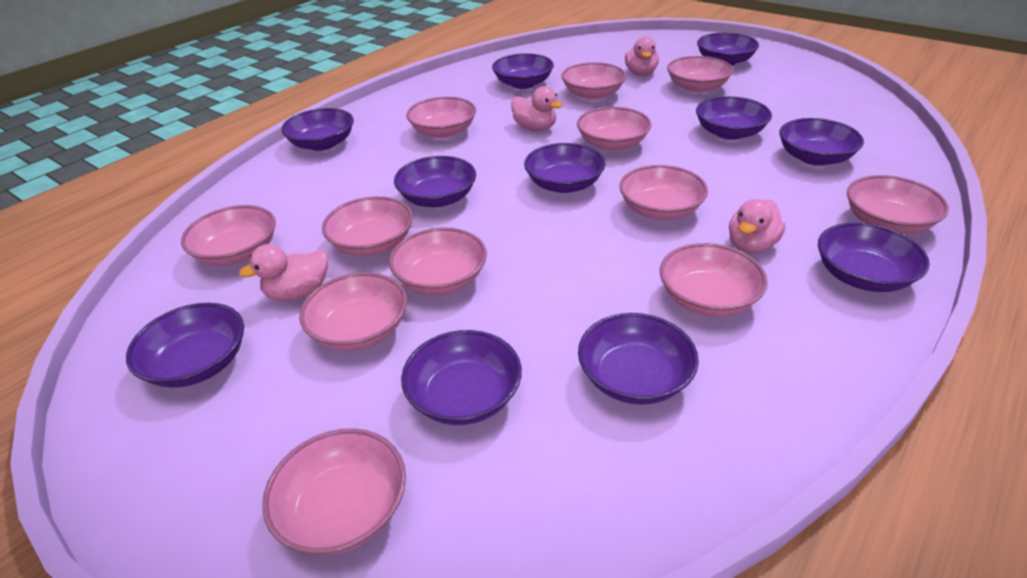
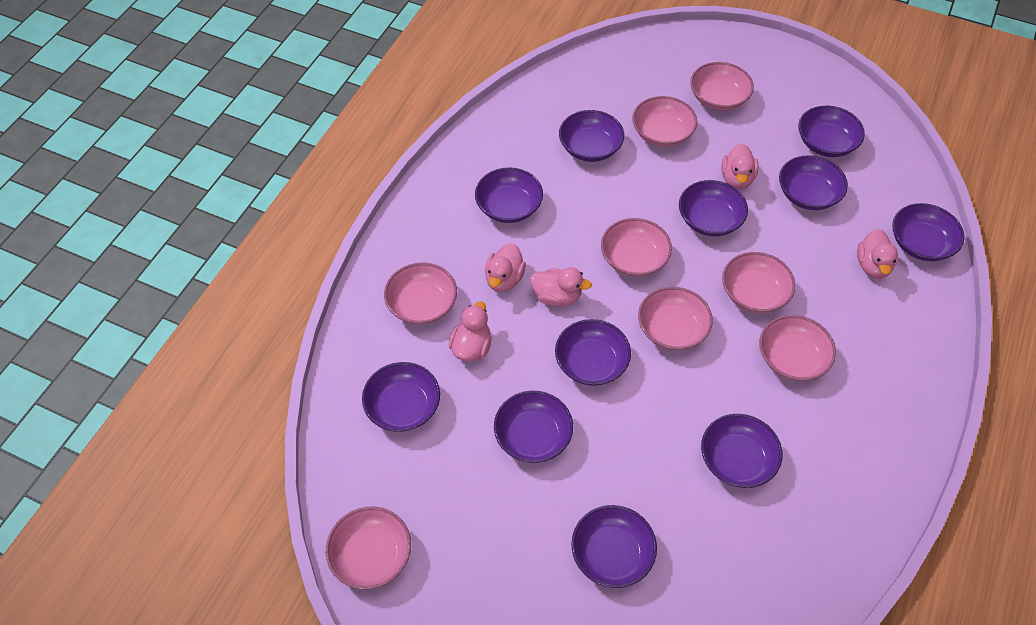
pink bowl: [181,205,276,266] [262,428,406,555] [299,272,407,351] [322,196,413,256] [389,227,487,295] [406,97,476,138] [561,62,626,100] [577,107,651,151] [619,165,708,220] [660,243,768,317] [667,56,733,93] [847,175,949,234] = 12 -> [326,506,411,590] [384,262,457,325] [601,218,672,277] [632,96,697,147] [638,287,713,351] [690,62,754,111] [722,252,795,313] [759,315,836,381] = 8
pink duck: [239,244,328,301] [511,86,562,131] [625,37,659,76] [729,199,786,254] = 4 -> [449,302,492,362] [485,243,526,292] [530,267,592,306] [721,143,759,189] [857,229,898,279] = 5

